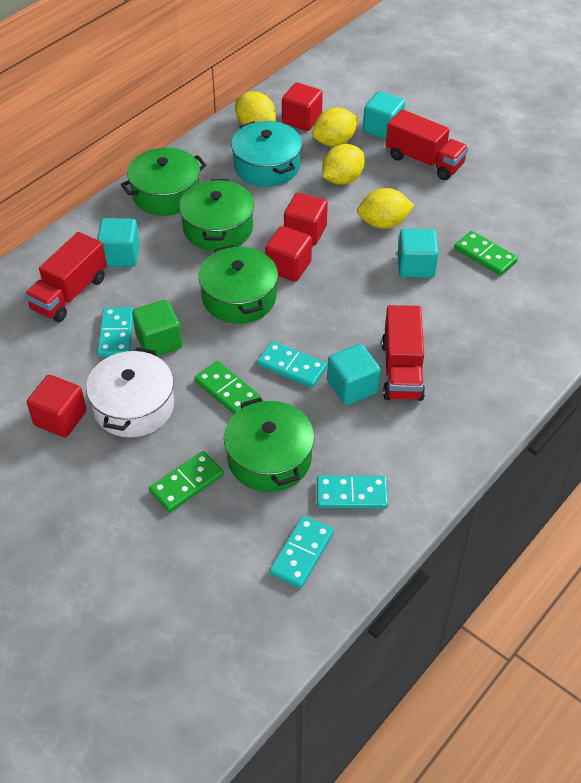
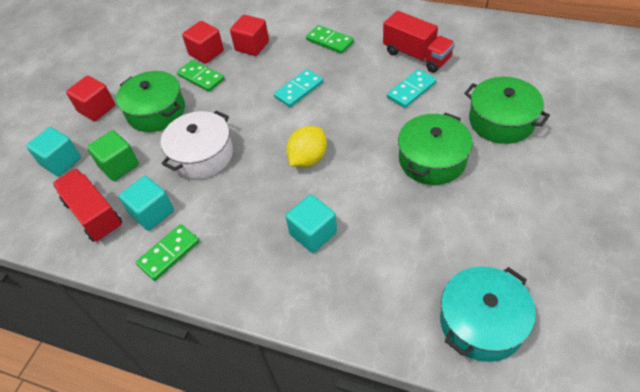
green pot: [121,147,207,216] [179,179,254,251] [198,245,278,324] [224,397,315,492] = 4 -> [116,71,185,132] [398,113,473,185] [464,77,550,144] = 3
red cube: [27,375,87,437] [265,226,312,282] [282,83,323,131] [284,193,328,246] = 4 -> [66,76,115,121] [182,21,224,64] [230,15,269,56] = 3
red truck: [24,232,107,322] [382,305,425,401] [386,109,468,180] = 3 -> [53,169,122,242] [383,11,455,73] = 2
turquoise cube: [97,218,140,267] [327,344,381,405] [363,91,405,139] [398,229,439,278] = 4 -> [26,127,81,176] [119,176,174,231] [286,195,337,253] = 3
turquoise domino: [97,307,134,357] [257,341,327,388] [269,516,334,588] [317,475,388,509] = 4 -> [274,69,323,107] [387,69,436,108] = 2
yellow lemon: [235,91,276,125] [312,107,359,147] [322,144,365,185] [357,188,415,229] = 4 -> [286,126,327,167] = 1

